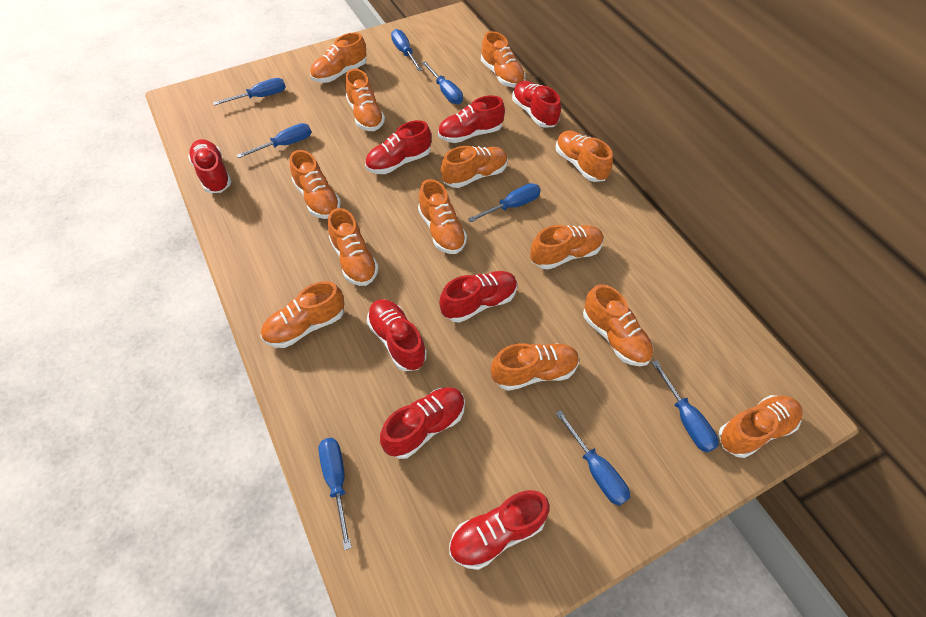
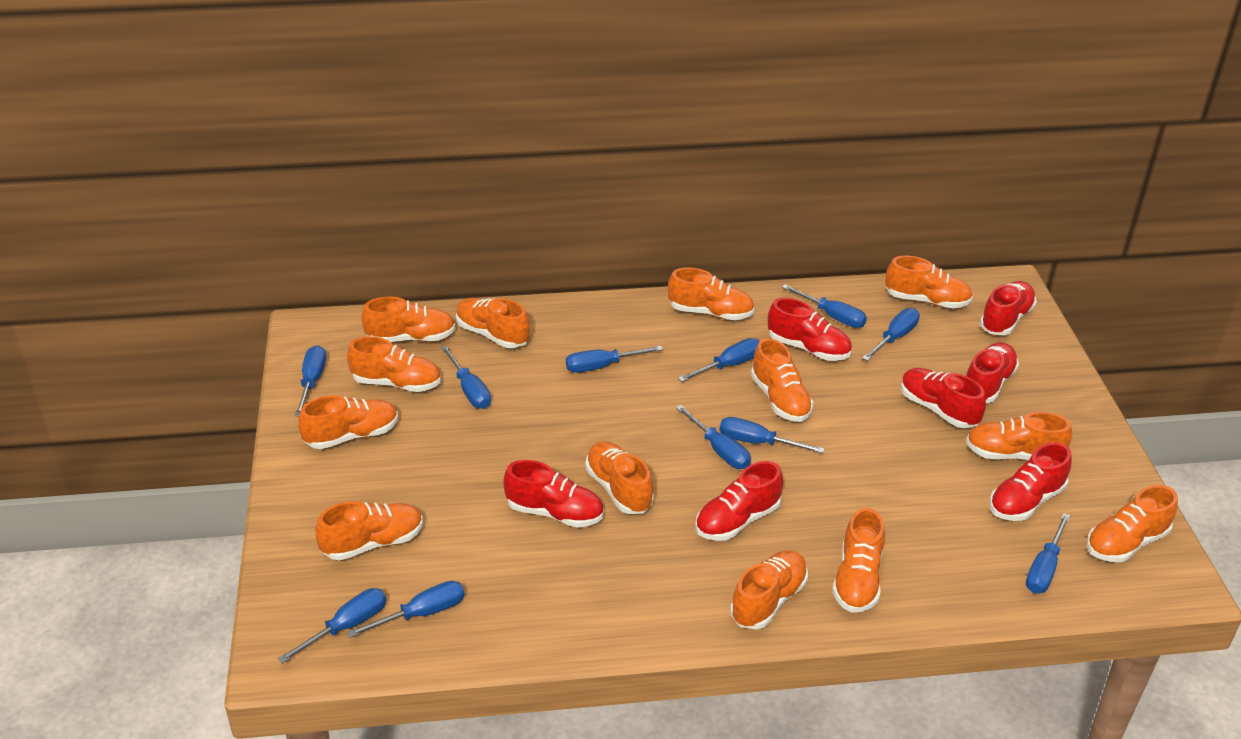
blue screwdriver: [213,78,286,106] [237,123,312,158] [318,438,352,550] [391,29,422,71] [422,61,463,104] [468,183,541,222] [555,410,630,506] [651,360,719,453] = 8 -> [278,588,386,664] [295,345,326,416] [347,581,465,638] [441,345,491,409] [566,346,663,373] [676,405,751,469] [678,338,760,382] [719,417,825,453] [782,284,867,328] [862,308,920,361] [1026,513,1071,594] = 11
red shoe: [188,139,232,193] [365,120,431,174] [367,299,427,371] [380,387,465,459] [438,95,505,143] [439,271,518,323] [449,490,550,570] [512,81,561,128] = 8 -> [503,460,604,528] [695,461,783,541] [768,298,852,361] [901,368,986,428] [966,342,1019,403] [980,281,1037,335] [989,442,1072,521] = 7

